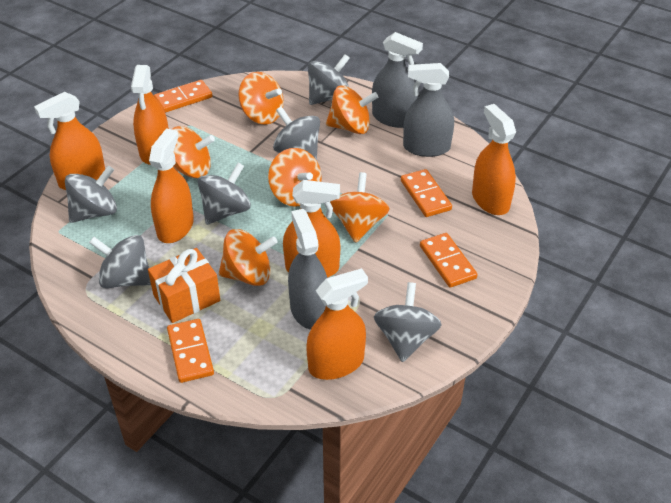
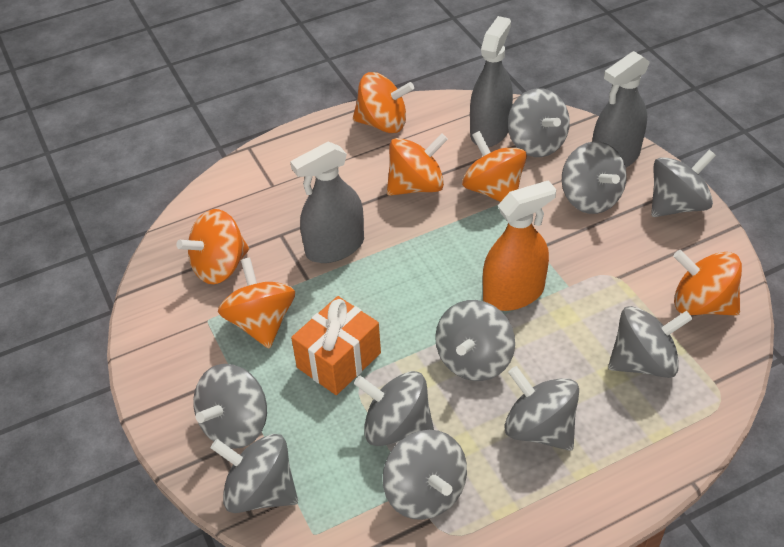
grey spinning top: [65,166,117,223] [89,235,151,288] [198,163,251,225] [273,106,320,160] [308,54,350,105] [374,282,442,362] = 6 -> [193,364,267,449] [210,434,298,513] [354,371,434,446] [383,430,467,520] [435,300,515,381] [504,366,579,451] [508,88,570,157] [562,141,627,214] [608,306,692,378] [651,150,716,217] = 10
orange domino: [154,80,212,113] [167,319,214,383] [401,169,452,217] [420,233,478,288] = 4 -> none = 0
orange spray bottle: [34,92,105,190] [131,65,169,165] [149,128,194,243] [283,180,340,278] [306,268,368,380] [472,104,516,215] = 6 -> [483,180,556,311] = 1

